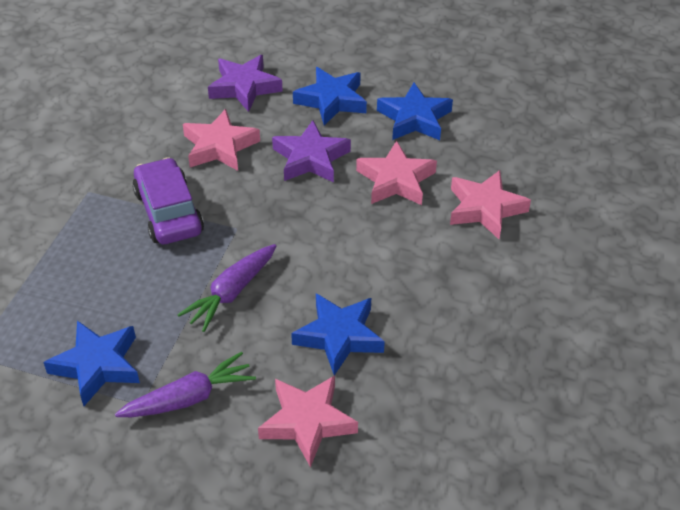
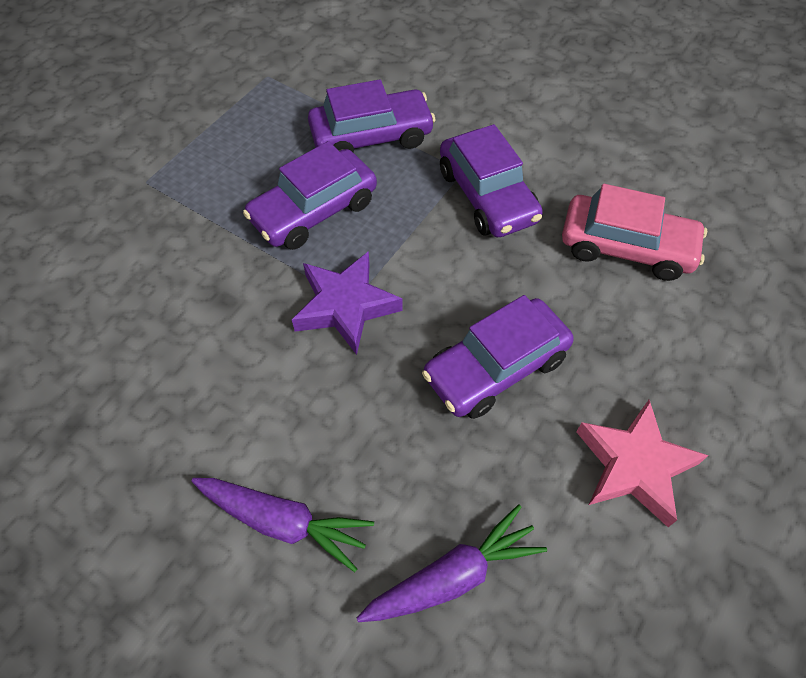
blue star: [43,321,140,406] [291,293,385,375] [293,67,367,125] [377,83,453,140] = 4 -> none = 0
pink car: none = 0 -> [562,184,707,281] = 1
pink star: [183,109,260,171] [258,375,358,467] [356,141,437,205] [450,170,531,239] = 4 -> [576,400,709,527] = 1
purple car: [132,157,204,244] = 1 -> [243,141,377,250] [308,79,436,153] [422,295,574,419] [440,124,543,237] = 4
purple star: [208,55,283,112] [272,120,351,183] = 2 -> [292,251,403,355] = 1

